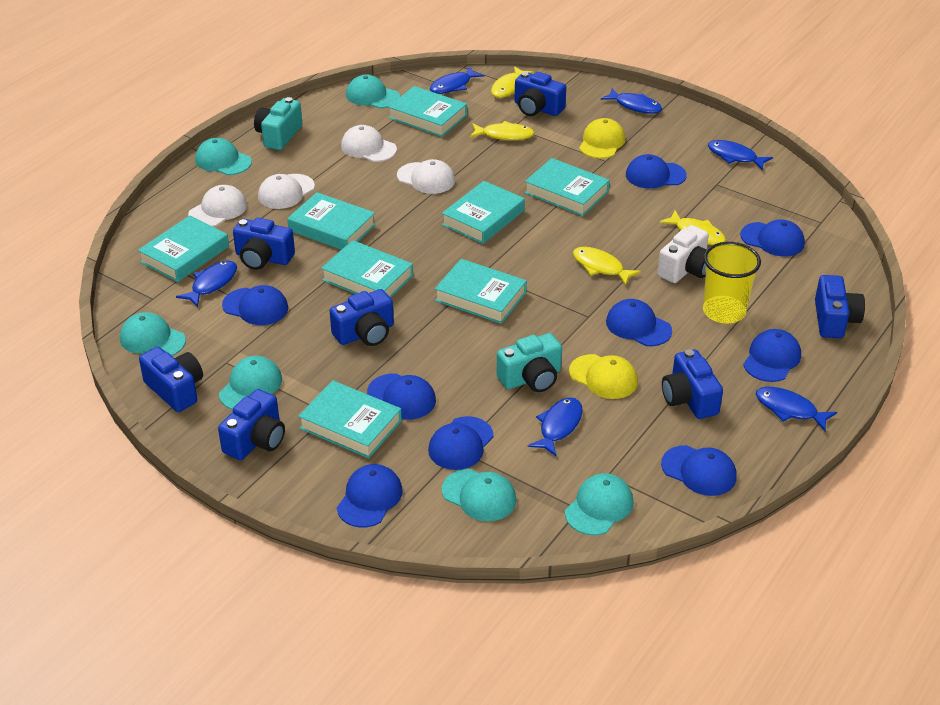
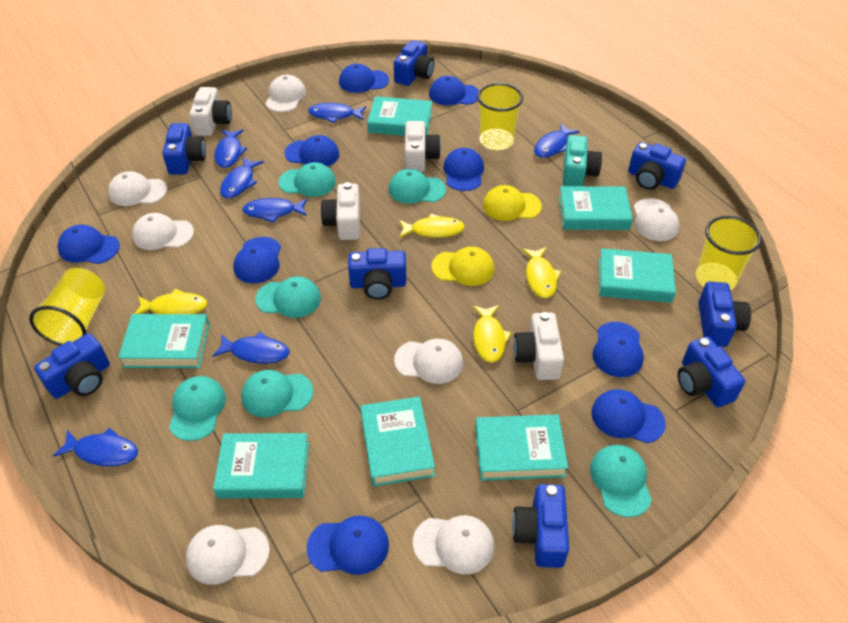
blue camera: [139,347,203,412] [218,389,285,460] [233,218,295,270] [330,289,394,346] [514,72,566,116] [662,349,723,419] [815,275,865,338] = 7 -> [34,333,110,399] [162,123,206,175] [348,248,406,300] [394,40,434,86] [512,484,569,568] [628,142,686,190] [677,336,745,407] [698,282,751,347] = 8
blue fish: [176,261,237,307] [430,66,485,94] [528,397,583,457] [601,88,662,114] [708,140,773,170] [756,386,837,431] = 6 -> [53,427,138,466] [212,331,289,364] [214,129,247,168] [220,157,264,198] [242,198,308,223] [308,103,366,123] [534,123,580,158] = 7
turquoise book: [138,216,229,282] [287,192,376,250] [298,380,402,458] [321,240,413,298] [388,86,467,137] [435,259,527,324] [442,181,525,244] [524,158,610,216] = 8 -> [118,314,210,368] [213,433,309,498] [360,397,435,487] [367,96,432,136] [475,414,568,481] [559,186,633,230] [599,248,676,303] = 7
turquoise camera: [254,97,302,150] [497,333,562,392] = 2 -> [563,135,602,186] = 1
white camera: [658,225,709,283] = 1 -> [189,87,232,136] [321,182,360,240] [405,121,441,172] [513,312,564,380] = 4
white cap: [188,185,247,227] [258,174,315,209] [341,125,397,162] [397,159,455,194] = 4 -> [108,171,167,206] [132,213,194,250] [186,525,270,585] [265,75,306,112] [394,339,463,384] [413,515,494,574] [634,198,679,241] = 7
yellow cup: [703,242,761,323] = 1 -> [29,268,105,346] [477,83,523,150] [696,216,762,290] = 3

